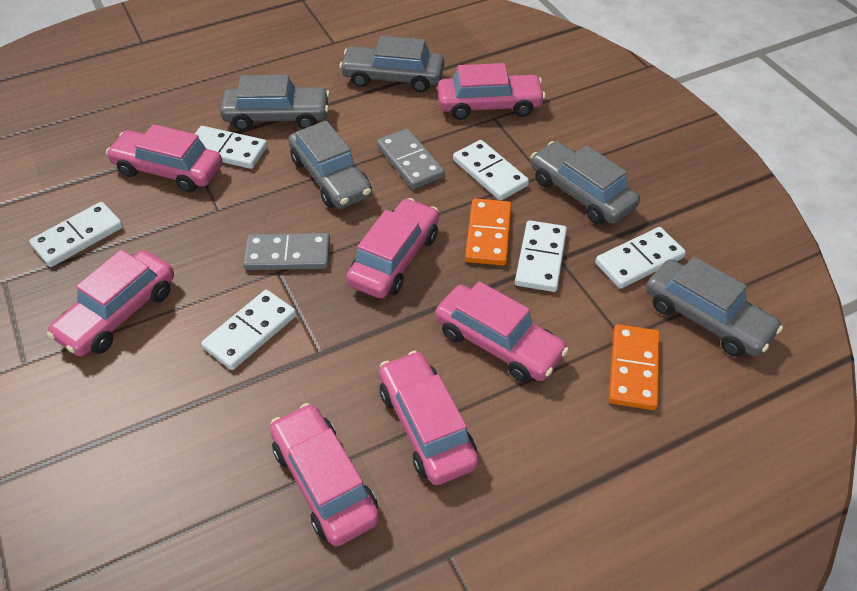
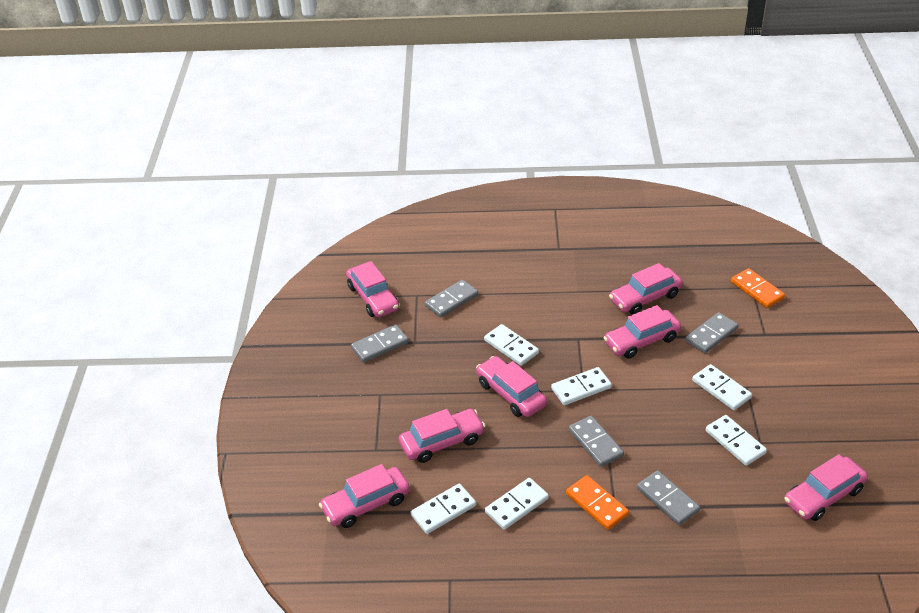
grey car: [220,75,330,131] [288,120,372,209] [339,36,444,92] [531,141,640,224] [646,256,783,357] = 5 -> none = 0
grey domino: [243,233,330,270] [377,129,445,189] = 2 -> [351,324,409,363] [425,280,478,318] [569,416,624,467] [637,470,700,525] [685,312,739,353] = 5

